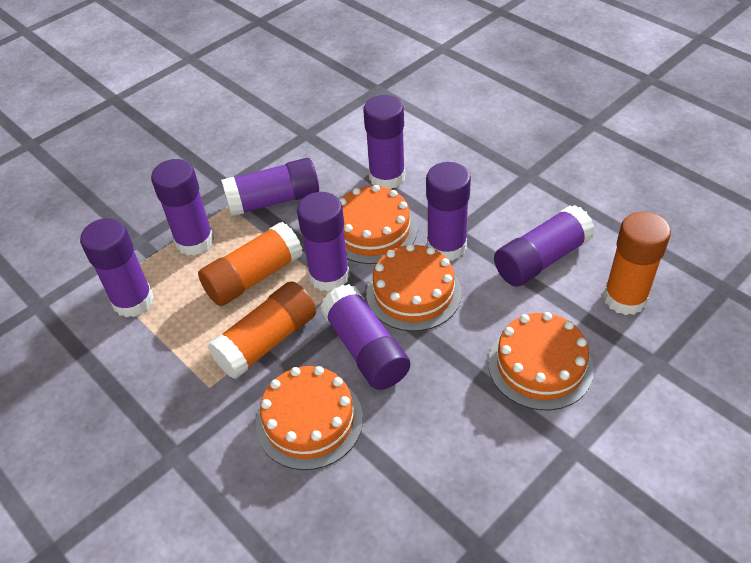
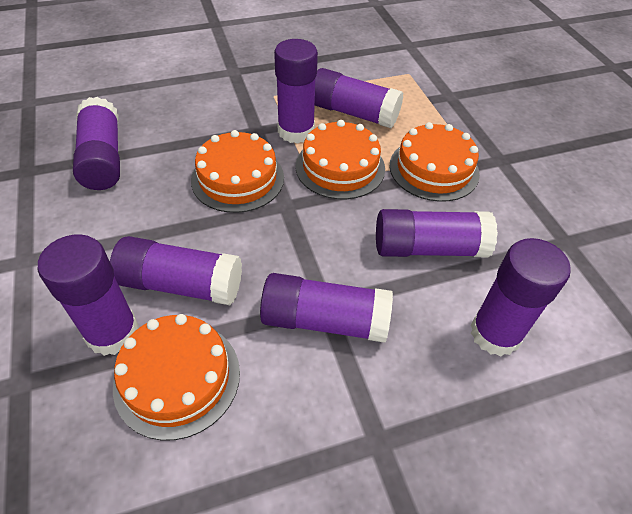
orange glue stick: [198,222,303,306] [208,281,316,379] [603,211,671,315] = 3 -> none = 0

